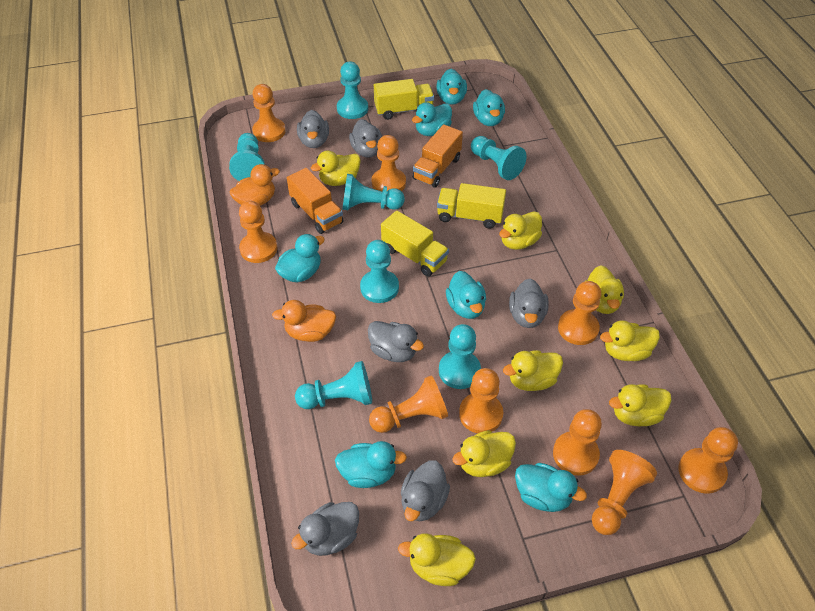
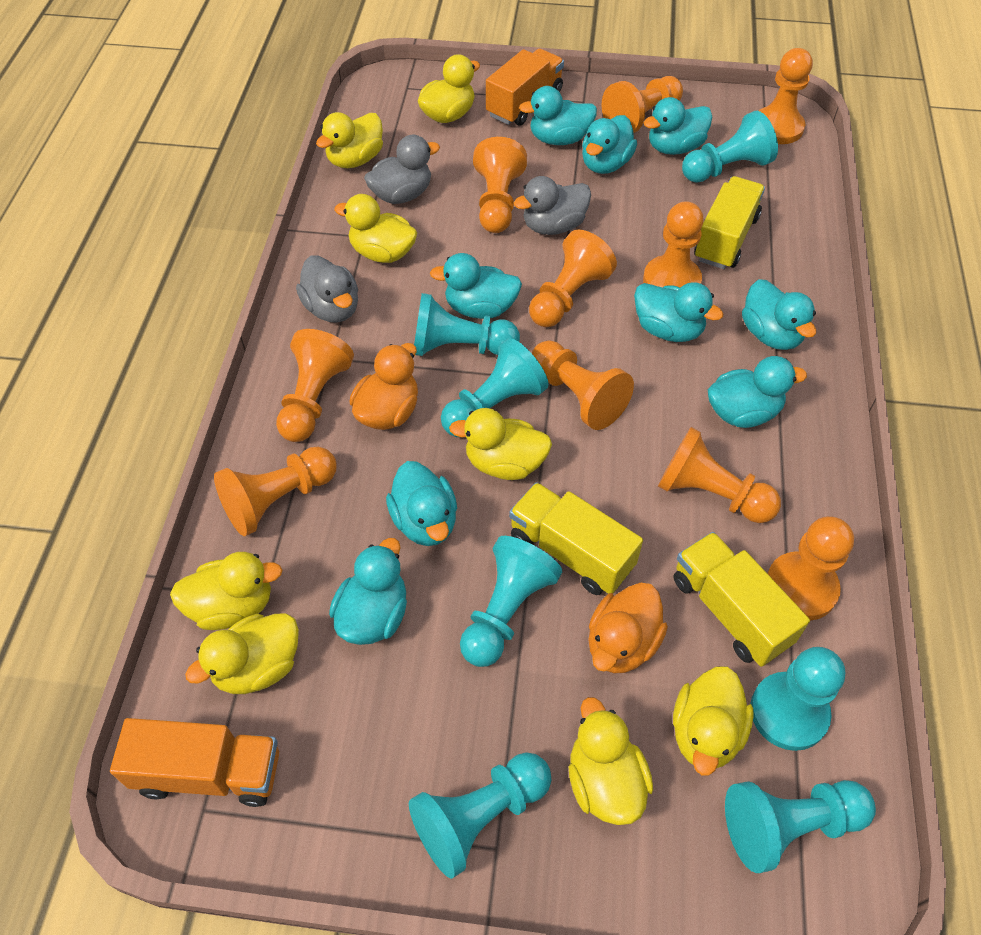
grey duck: [291,502,359,556] [297,110,329,148] [349,119,382,158] [368,321,424,362] [401,460,450,521] [509,279,549,328] = 6 -> [296,256,358,323] [364,135,440,204] [514,176,591,235] = 3
orange pawn: [239,201,277,263] [252,84,286,142] [369,375,448,433] [372,135,406,191] [459,368,503,433] [553,409,602,475] [558,281,601,345] [592,450,657,535] [678,427,738,494] = 9 -> [214,446,337,536] [276,329,354,442] [473,137,527,233] [529,230,617,327] [532,340,634,430] [602,76,683,133] [643,201,704,288] [658,427,781,523] [759,48,813,144] [767,516,854,621] = 10
turquoise duck: [275,234,325,282] [335,441,407,488] [412,102,452,136] [436,69,467,105] [446,271,486,319] [473,89,505,126] [515,463,587,512] = 7 -> [329,538,407,645] [386,461,457,546] [430,253,522,319] [519,86,597,145] [582,115,637,174] [634,282,724,342] [643,97,712,155] [708,356,807,428] [742,279,816,350] = 9

